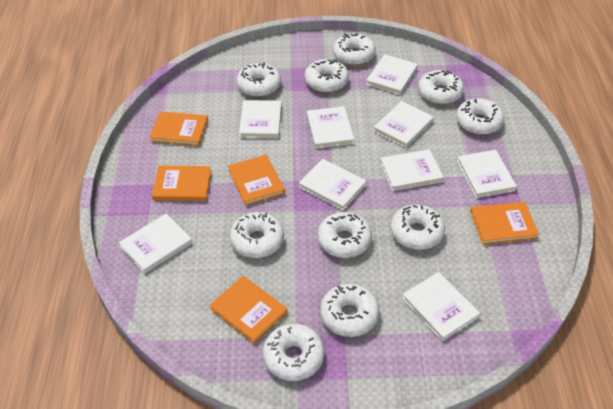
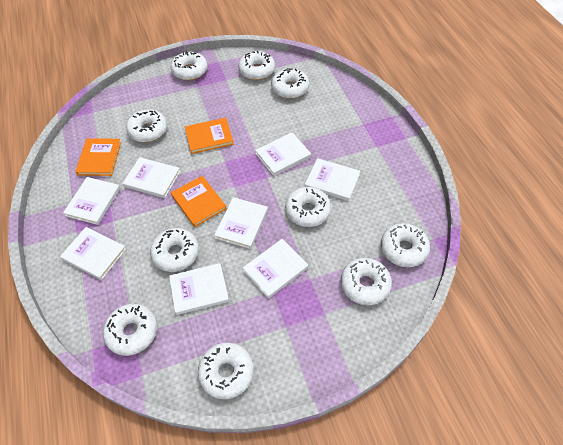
orange book: [149,111,208,146] [152,165,211,201] [209,276,288,344] [228,155,285,206] [470,201,539,245] = 5 -> [75,138,121,176] [171,176,227,227] [185,118,234,154] = 3
white book: [119,214,192,274] [239,100,282,138] [299,159,367,210] [307,106,354,149] [366,54,418,95] [374,101,434,148] [380,149,444,191] [402,272,480,341] [457,150,517,198] = 9 -> [60,227,126,280] [63,177,120,225] [123,157,181,198] [169,263,229,315] [214,197,268,249] [243,239,308,298] [255,132,311,176] [305,158,360,201] = 8

